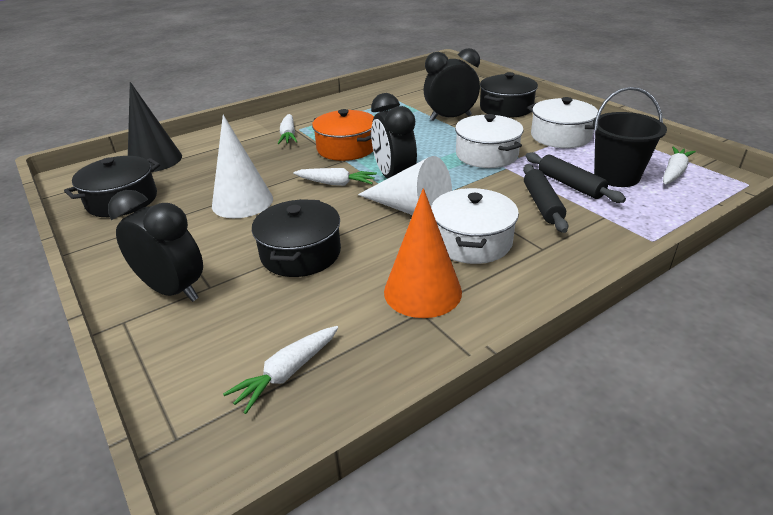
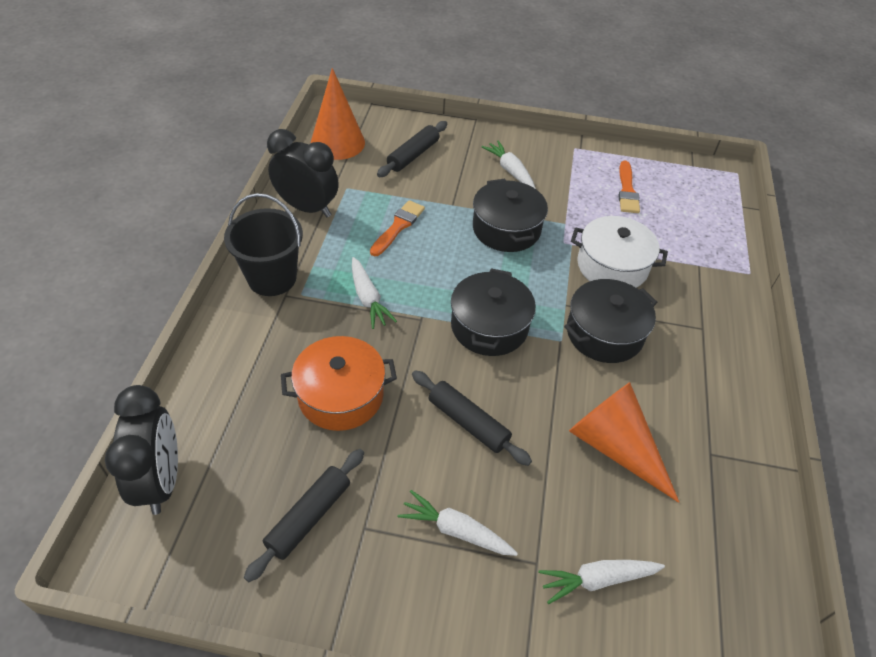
black clock: [108,190,203,302] [371,93,417,179] [424,48,480,121] = 3 -> [105,385,178,515] [267,129,339,217] = 2
black cone: [128,82,182,172] = 1 -> none = 0
black rolling pin: [523,164,568,233] [526,152,626,203] = 2 -> [244,449,364,582] [377,121,447,177] [412,370,532,466] = 3
orange brush: none = 0 -> [370,200,425,256] [618,161,640,213] = 2
orange cone: [384,188,462,318] = 1 -> [311,68,365,160] [569,382,679,503] = 2
white cone: [212,115,273,218] [358,156,452,215] = 2 -> none = 0
white pot: [431,188,519,264] [455,114,523,168] [527,97,598,148] = 3 -> [571,216,668,288] = 1

